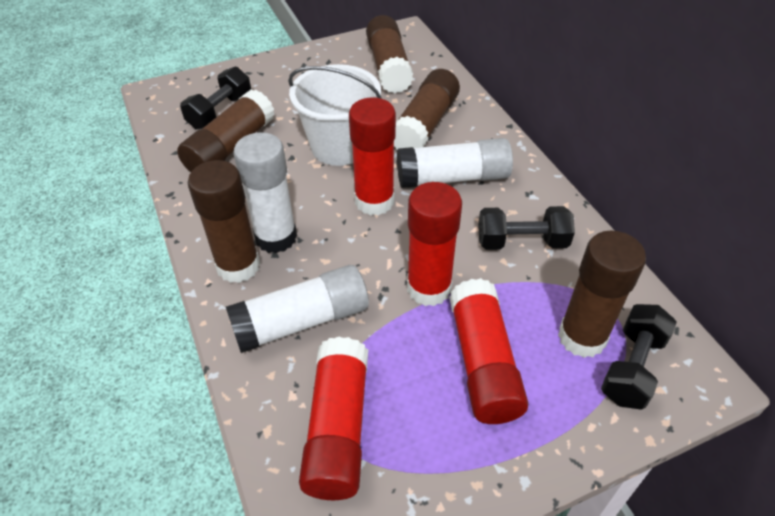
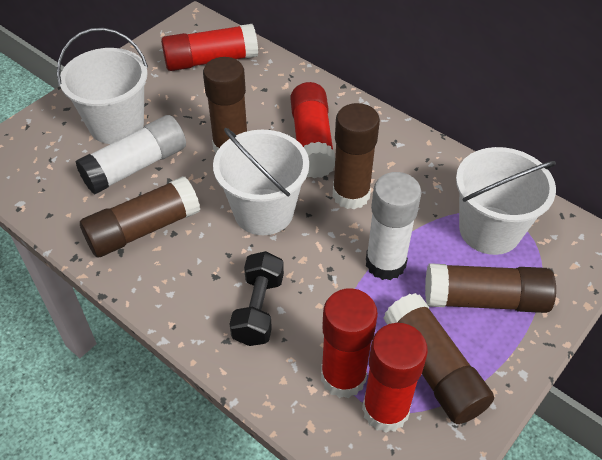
black dumbbell: [180,67,251,130] [478,206,575,250] [601,304,677,410] = 3 -> [229,251,284,346] = 1
white bucket: [288,64,382,166] = 1 -> [57,28,148,144] [213,128,309,235] [456,147,556,255] = 3
white glue stick: [226,265,369,353] [233,132,297,253] [397,138,513,188] = 3 -> [75,115,186,195] [366,172,422,280] = 2

